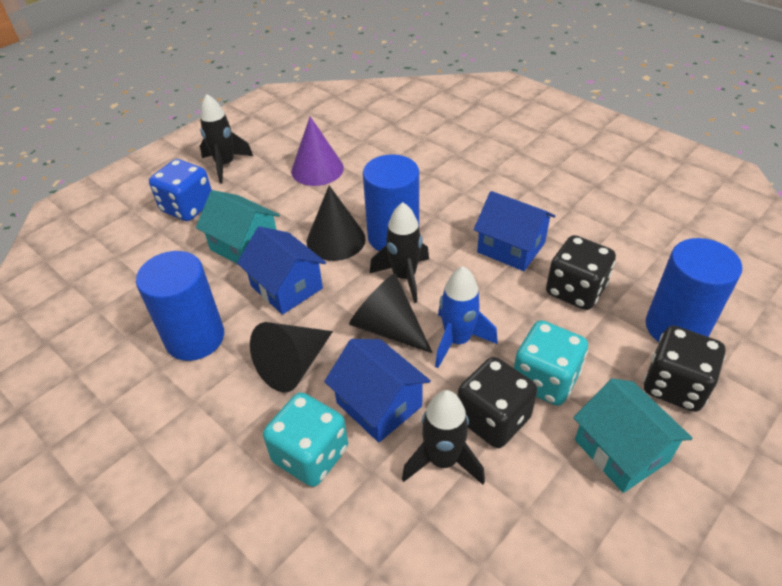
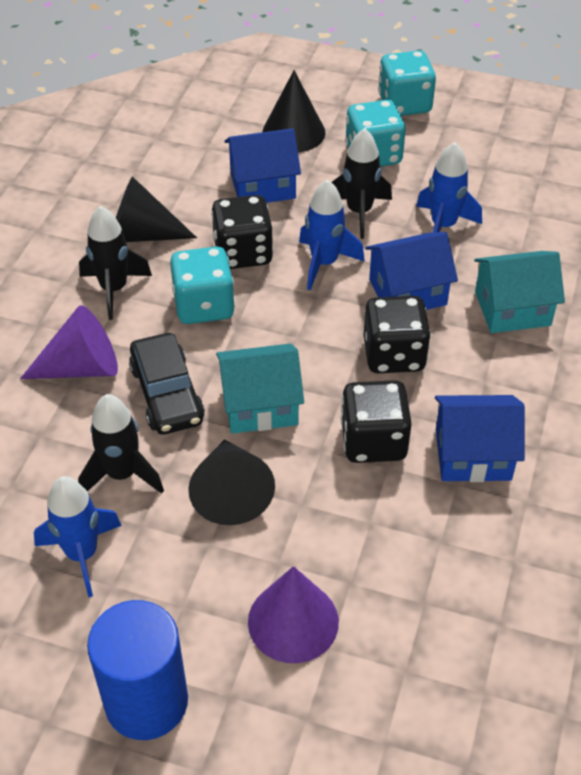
black car: none = 0 -> [129,333,205,435] = 1
blue cylinder: [136,251,224,361] [363,154,419,251] [646,238,742,342] = 3 -> [87,600,188,740] = 1
blue dice: [149,159,212,221] = 1 -> none = 0
blue rocket: [435,266,498,368] = 1 -> [34,476,122,597] [299,179,365,290] [416,142,482,232] = 3
purple cone: [291,116,344,186] = 1 -> [20,305,118,379] [248,566,339,663] = 2
turquoise dice: [263,392,348,487] [514,320,588,406] = 2 -> [170,247,235,324] [345,100,405,167] [378,51,436,116] = 3

